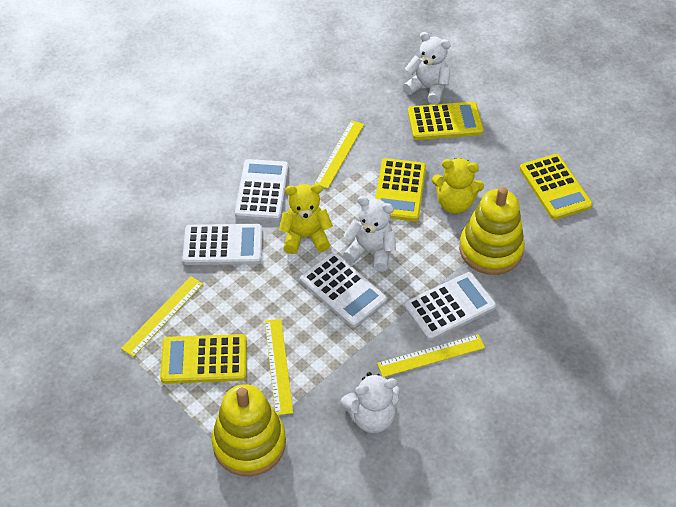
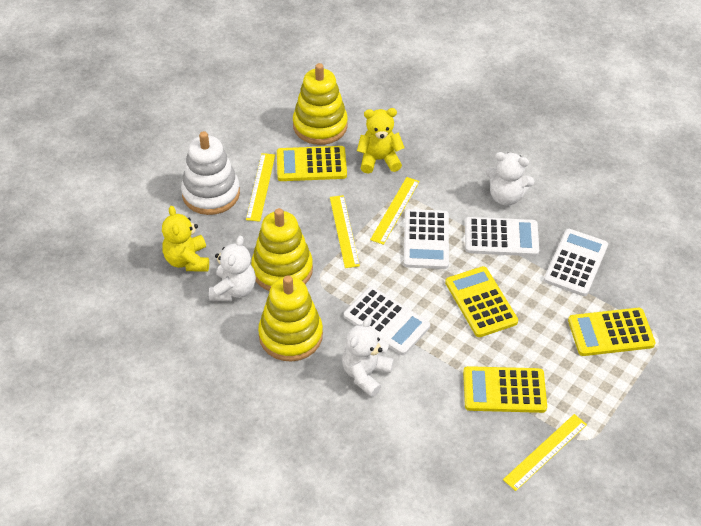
white stacking toy: none = 0 -> [181,131,240,215] = 1
yellow stacking toy: [212,384,286,476] [459,187,525,275] = 2 -> [251,208,313,291] [258,275,323,362] [293,63,348,145] = 3

